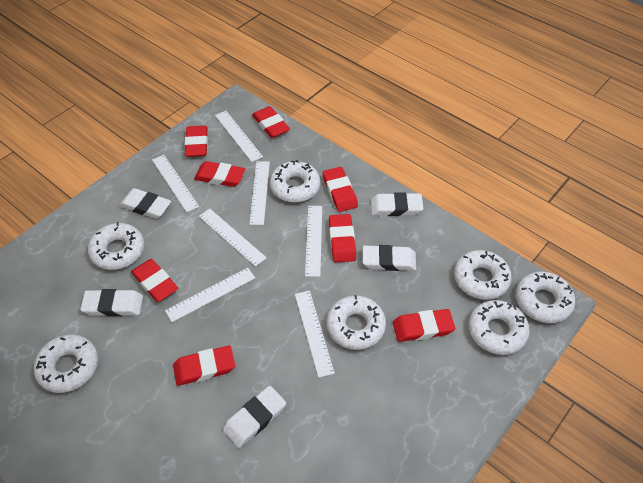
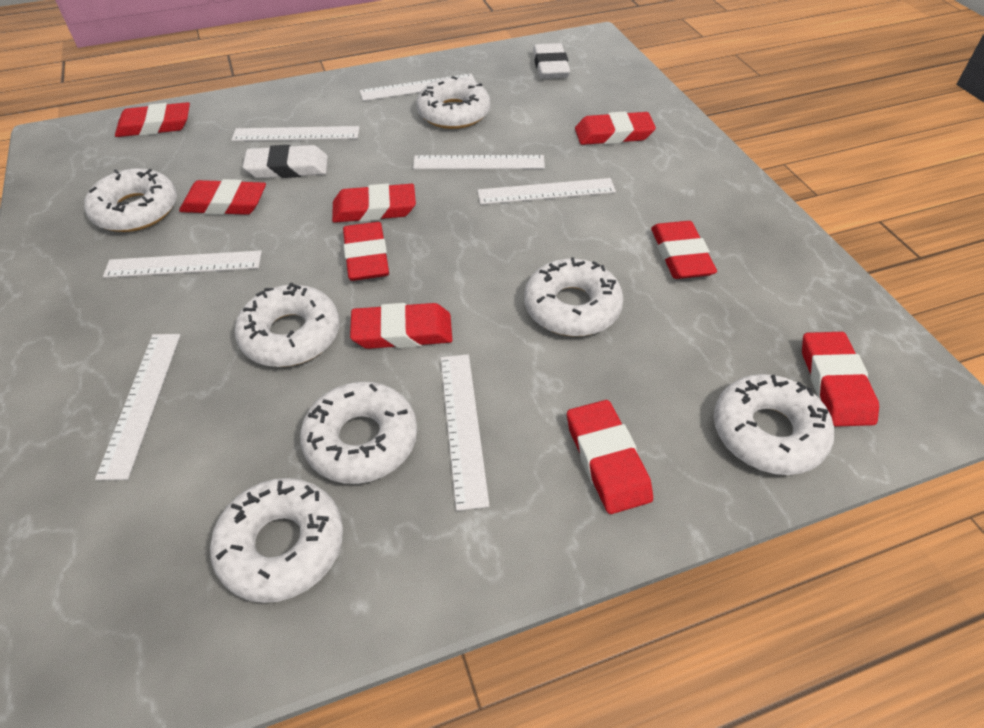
red eraser: [131,259,178,302] [173,345,235,386] [185,126,208,157] [194,161,245,187] [252,106,290,138] [323,167,358,212] [329,214,356,263] [393,309,455,342] = 8 -> [115,102,190,137] [179,179,266,215] [332,183,416,223] [343,222,389,281] [350,303,452,349] [567,400,653,514] [575,111,656,145] [651,221,717,279] [802,332,879,427] = 9
white eraser: [80,289,143,316] [119,188,171,219] [223,386,286,448] [363,245,416,271] [371,192,423,216] = 5 -> [243,145,328,178] [533,43,570,79] = 2

